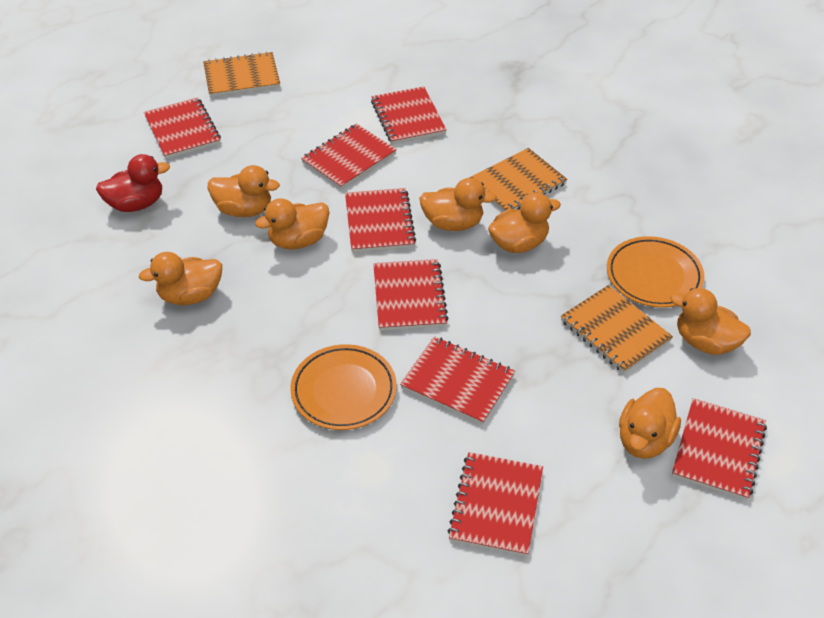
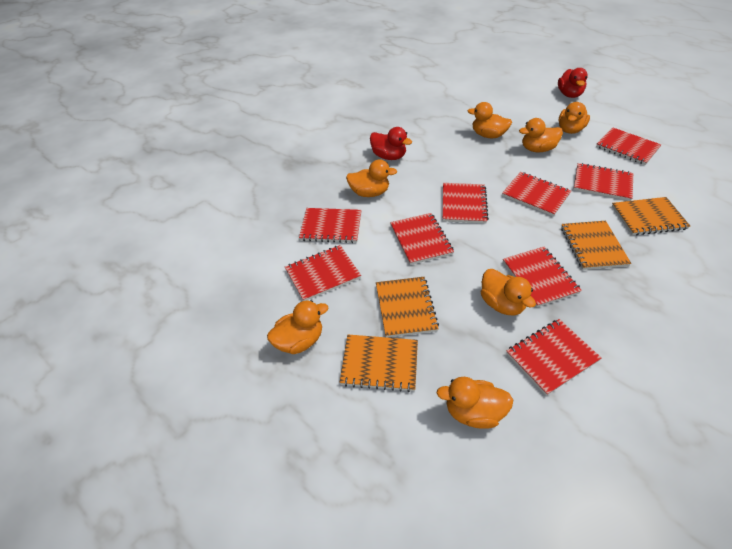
orange notebook: [203,51,280,97] [469,148,567,212] [561,285,673,373] = 3 -> [339,335,418,392] [376,277,439,338] [561,221,631,270] [612,197,690,235] = 4
orange plate: [290,344,397,430] [607,236,705,308] = 2 -> none = 0
red duck: [96,154,170,212] = 1 -> [370,127,412,160] [558,68,588,98] = 2
red notebook: [144,97,221,159] [301,124,397,189] [345,188,416,252] [371,86,447,144] [373,259,449,331] [400,336,515,425] [447,452,543,557] [672,398,767,500] = 8 -> [285,245,361,301] [299,208,362,243] [390,213,454,265] [443,183,489,224] [502,172,571,216] [503,247,582,307] [506,319,601,396] [573,163,633,201] [596,127,661,165] = 9

